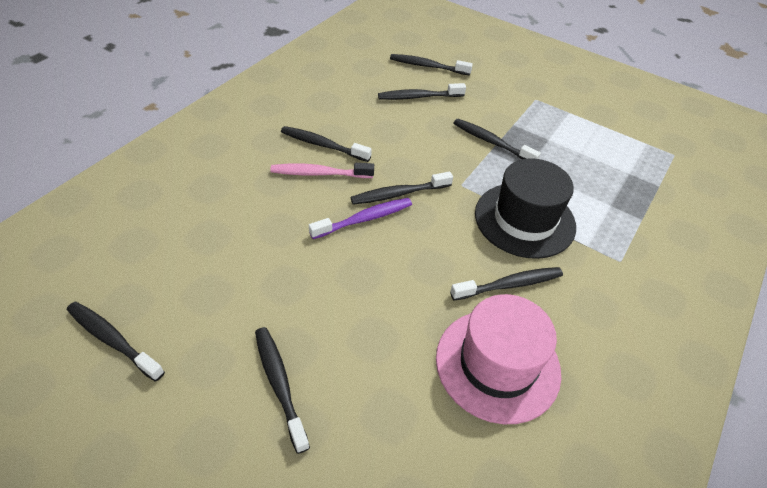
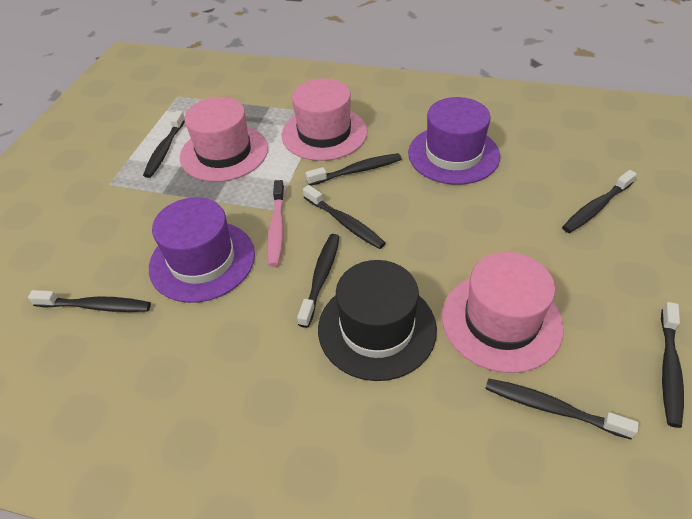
pink hat: [436,294,561,424] = 1 -> [180,97,268,182] [281,79,367,161] [442,252,564,373] = 3
purple hat: none = 0 -> [149,197,255,303] [408,97,500,185] = 2
purple toothbrush: [309,198,412,239] = 1 -> none = 0

